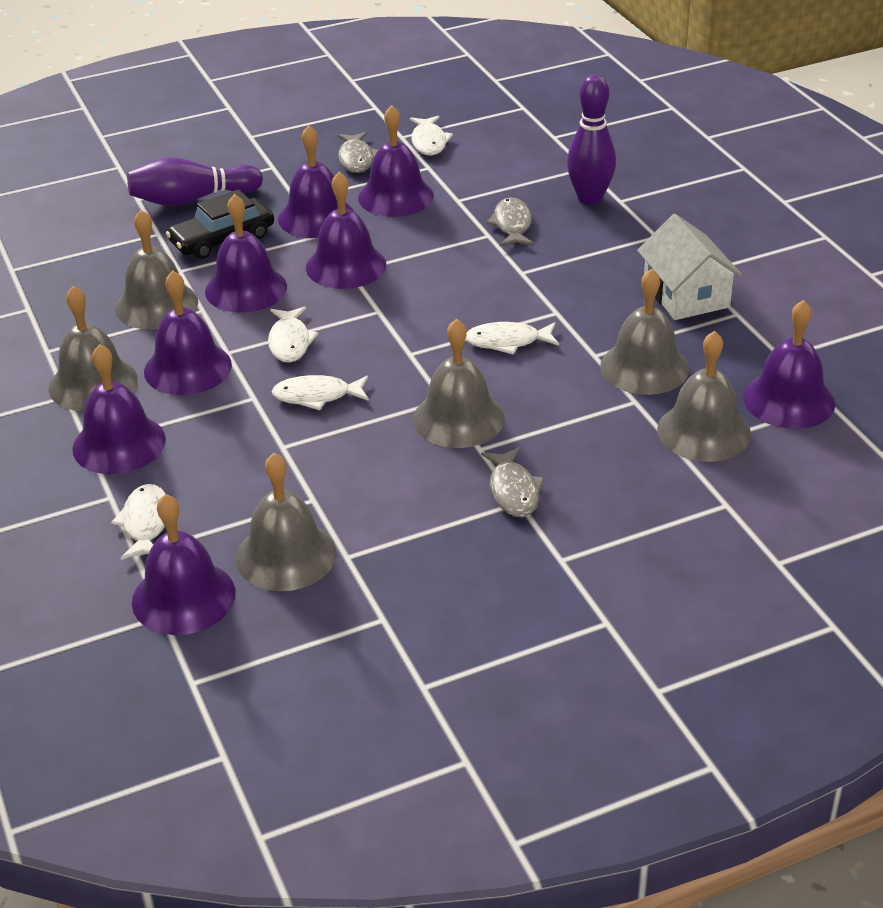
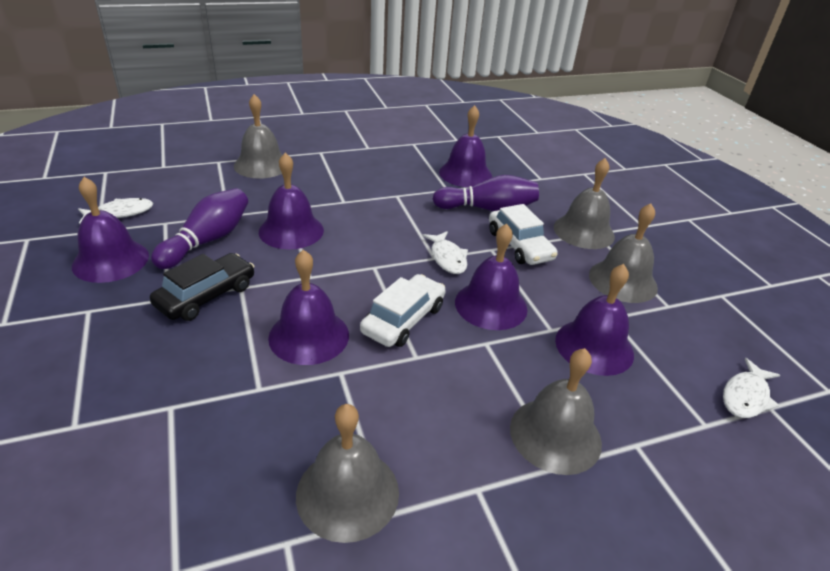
grey bell: [49,286,138,411] [115,210,198,329] [236,453,336,591] [413,319,504,448] [600,269,689,395] [657,331,751,462] = 6 -> [234,94,282,179] [296,404,399,543] [510,348,602,475] [554,158,615,249] [589,203,658,303] = 5
grey fish: [337,132,378,173] [481,447,545,517] [486,197,533,247] = 3 -> none = 0
purple bell: [72,344,166,474] [132,494,236,635] [144,270,232,395] [205,194,287,313] [278,125,354,238] [306,172,386,289] [358,105,434,217] [743,300,836,429] = 8 -> [72,177,149,283] [259,153,324,249] [268,250,349,365] [439,105,492,187] [455,224,528,330] [555,264,634,376] = 6
white car: none = 0 -> [360,274,446,347] [489,204,557,265] = 2
white fish: [111,484,166,560] [268,307,319,362] [271,375,369,410] [410,115,453,155] [466,322,559,355] = 5 -> [78,198,153,224] [422,231,468,274] [723,358,780,418] = 3
white house: [637,214,743,320] = 1 -> none = 0

